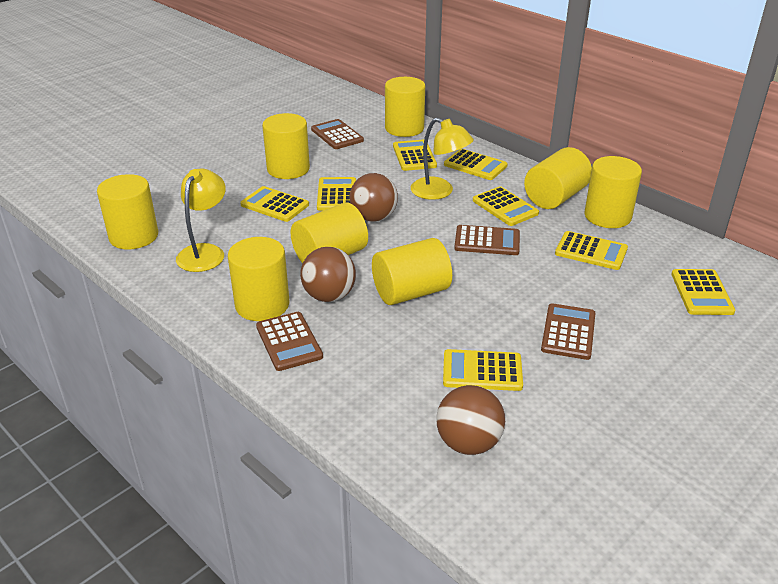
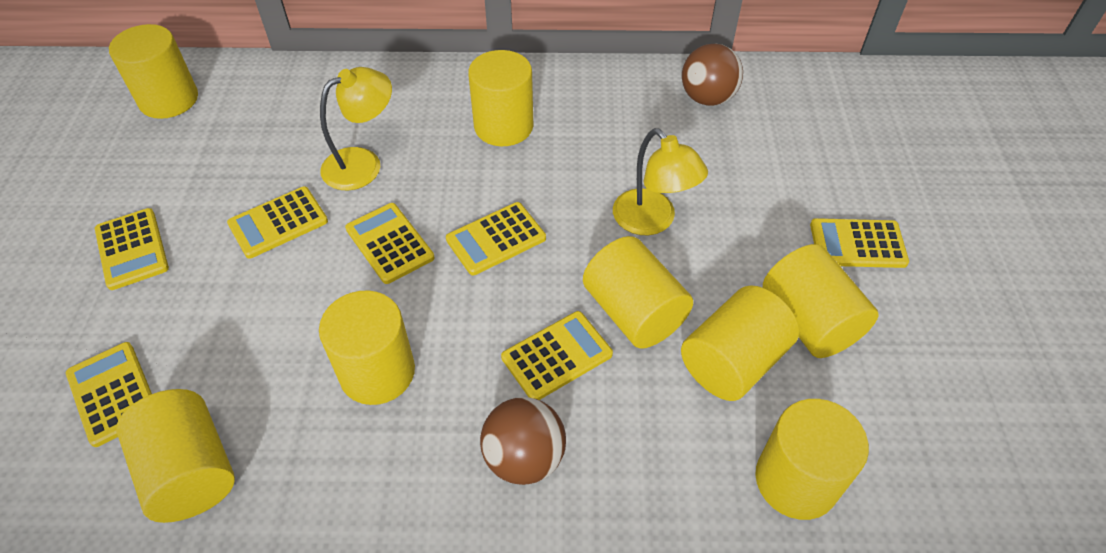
brown ball: [300,247,356,302] [350,173,398,222] [436,385,505,455] = 3 -> [480,397,566,485] [682,44,743,106] = 2
brown calculator: [256,312,323,371] [311,119,364,149] [454,225,520,255] [541,303,595,360] = 4 -> none = 0
yellow calculator: [240,186,309,222] [317,177,356,211] [393,139,437,171] [443,349,523,391] [444,149,508,180] [473,186,539,226] [555,231,628,270] [671,269,735,315] = 8 -> [66,342,152,447] [95,208,169,290] [227,186,328,259] [345,203,435,284] [446,202,546,275] [501,311,613,400] [810,218,909,268] = 7

